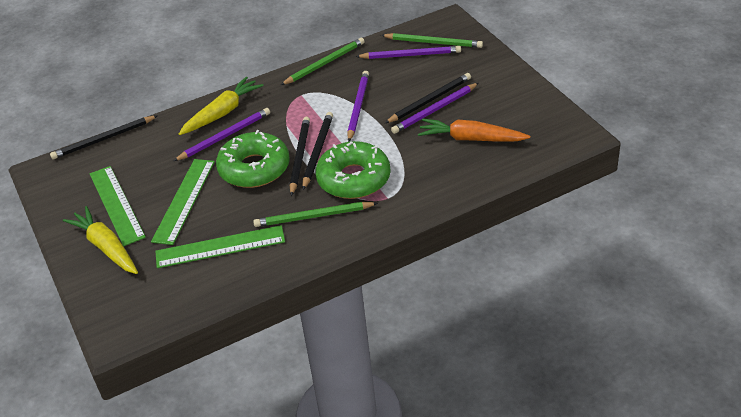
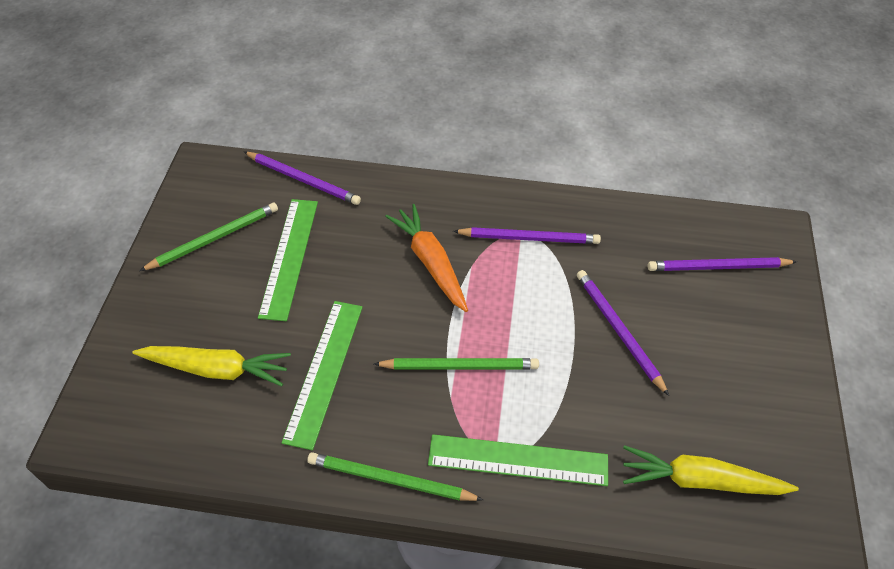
black pencil: [50,115,158,159] [290,117,310,196] [302,112,333,190] [385,73,471,123] = 4 -> none = 0
green donut: [216,130,290,188] [315,141,391,199] = 2 -> none = 0

